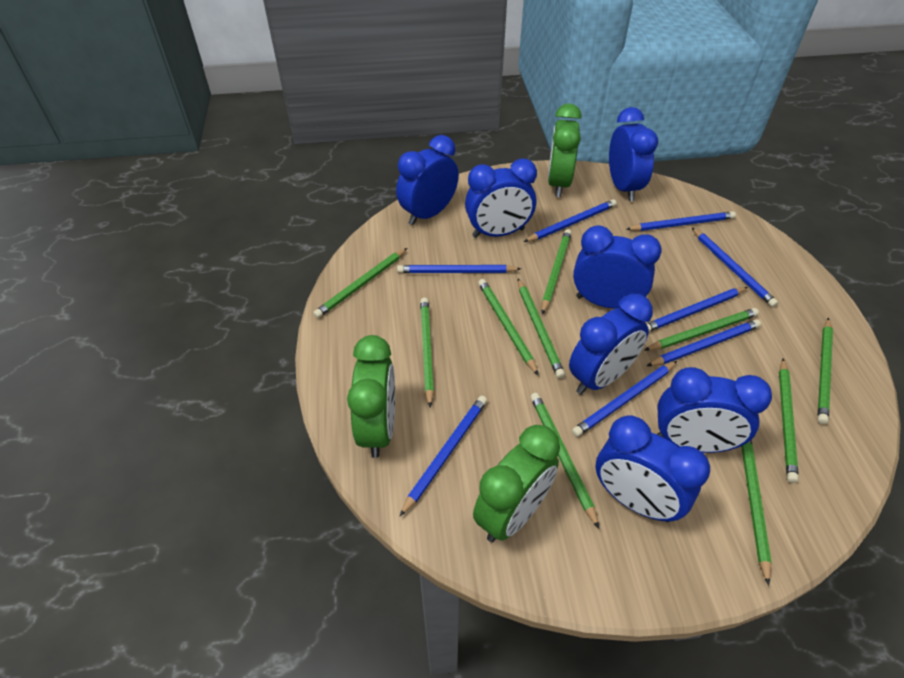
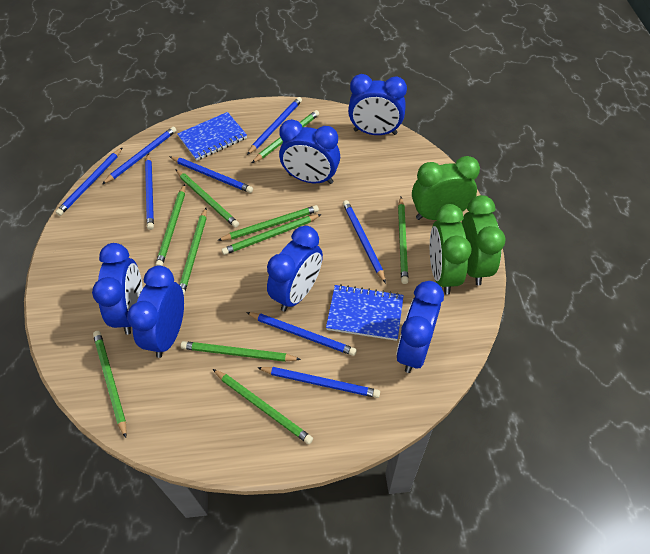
blue clock: [396,135,459,225] [465,158,537,238] [569,294,653,395] [573,225,662,308] [596,416,710,522] [609,107,658,201] [657,367,772,453] = 7 -> [92,243,143,335] [127,265,184,358] [267,226,323,312] [279,119,340,184] [348,74,407,135] [396,281,444,373] = 6
blue notebook: none = 0 -> [177,112,247,161] [326,284,404,341] = 2

